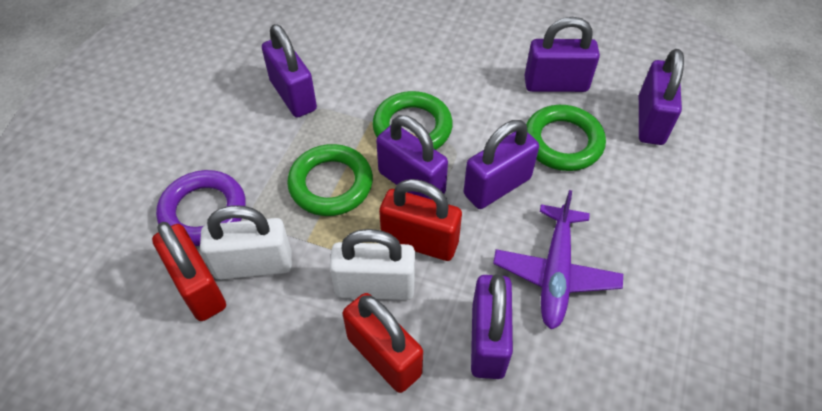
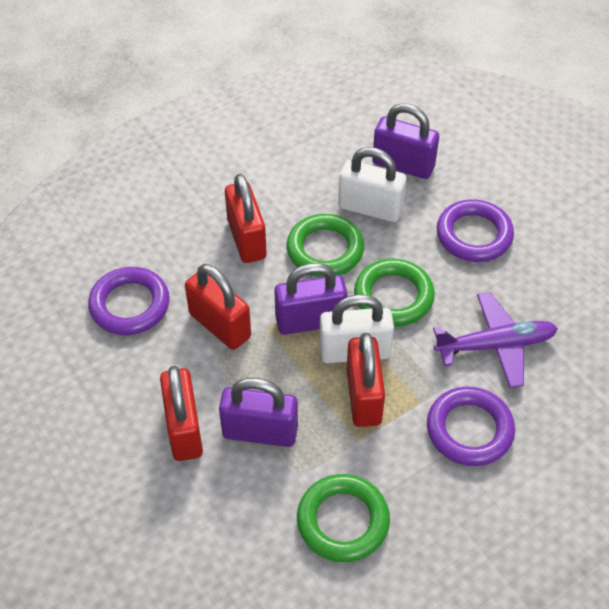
purple padlock: [262,24,317,118] [376,115,448,200] [464,120,539,209] [471,274,513,379] [525,17,600,92] [639,49,684,145] = 6 -> [219,378,298,447] [274,263,347,335] [372,103,439,179] = 3
purple ring: [156,170,246,246] = 1 -> [88,267,170,335] [427,387,515,466] [437,199,514,262] = 3
red padlock: [152,222,226,321] [343,293,423,393] [379,179,462,261] = 3 -> [160,366,203,461] [185,264,251,350] [225,174,267,263] [347,333,385,427] = 4

